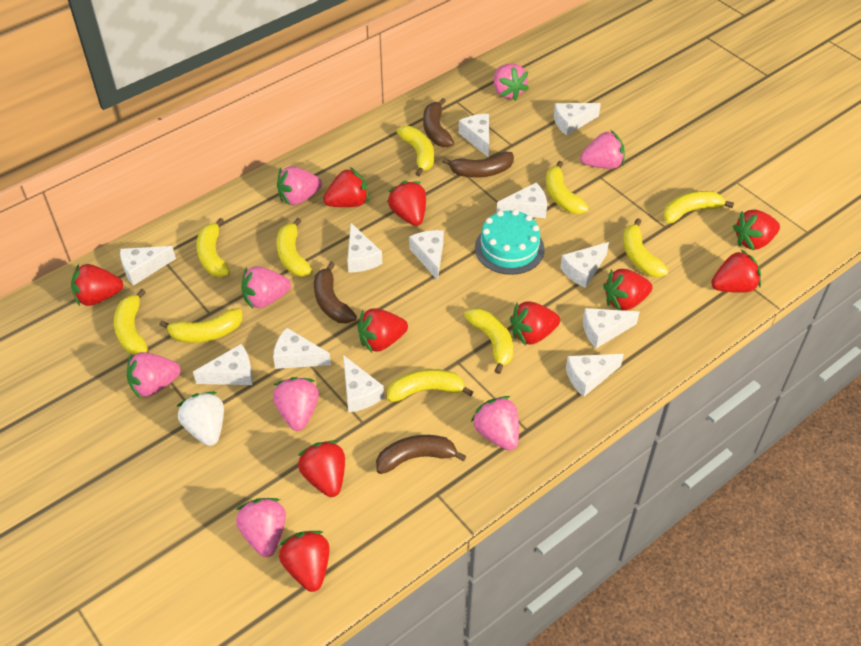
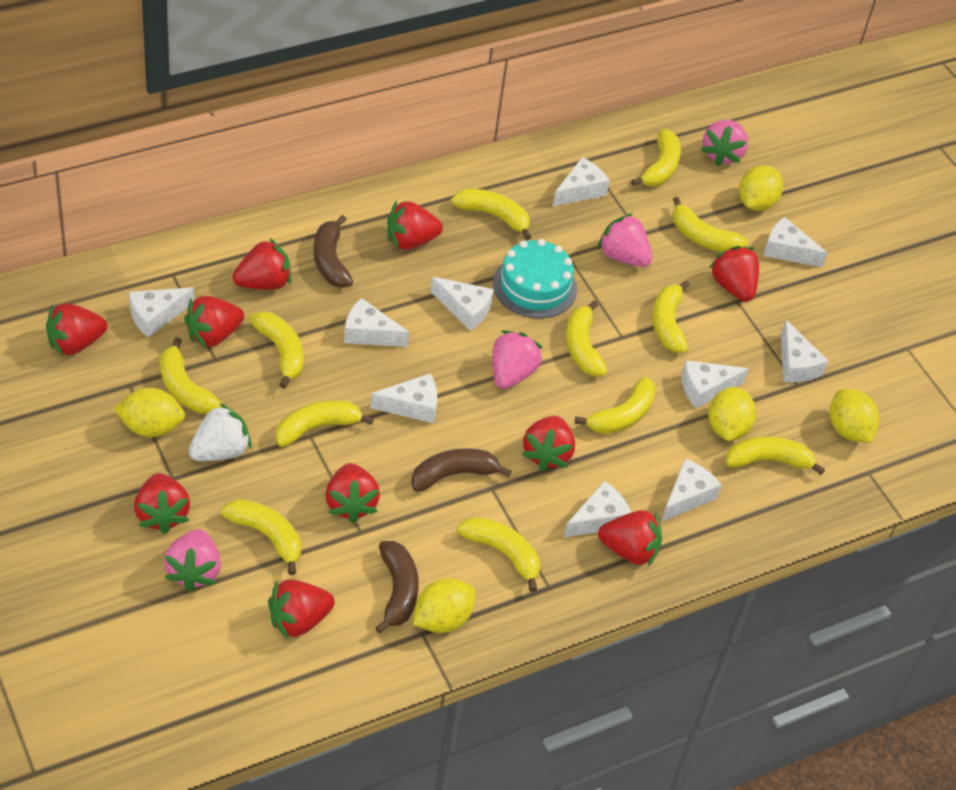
brown banana: [314,262,357,324] [376,435,466,474] [423,98,454,147] [442,152,514,178] = 4 -> [314,215,353,288] [375,541,419,634] [411,448,511,492] = 3
pink strawberry: [127,352,181,399] [236,498,286,557] [241,266,291,309] [273,377,319,431] [277,166,322,205] [471,396,519,451] [494,63,529,100] [580,130,625,169] = 8 -> [164,529,221,592] [492,330,543,389] [598,213,652,267] [701,120,748,166] = 4
white cheese: [120,246,176,286] [193,344,253,385] [273,328,331,369] [343,355,384,413] [347,223,382,273] [409,230,444,281] [459,114,489,157] [497,183,547,218] [554,103,601,136] [560,242,609,288] [566,354,624,397] [583,308,640,348] = 12 -> [129,287,194,337] [344,298,409,347] [370,374,437,423] [430,277,494,331] [552,157,610,207] [563,481,631,538] [661,458,722,522] [681,360,749,408] [763,217,827,267] [781,320,828,382] = 10
yellow banana: [114,289,148,355] [159,308,242,343] [196,218,230,277] [277,218,313,277] [387,369,473,402] [397,126,434,176] [464,308,513,374] [546,161,589,214] [623,218,669,277] [663,191,734,223] = 10 -> [160,337,222,414] [221,499,301,575] [249,311,304,389] [275,400,374,447] [451,189,531,240] [457,517,540,592] [566,300,608,376] [575,376,656,434] [631,129,681,186] [652,280,690,353] [672,197,748,252] [726,436,825,475] = 12
yellow lemon: none = 0 -> [114,388,185,437] [413,578,475,633] [708,387,756,441] [739,165,783,211] [830,389,879,443] = 5

